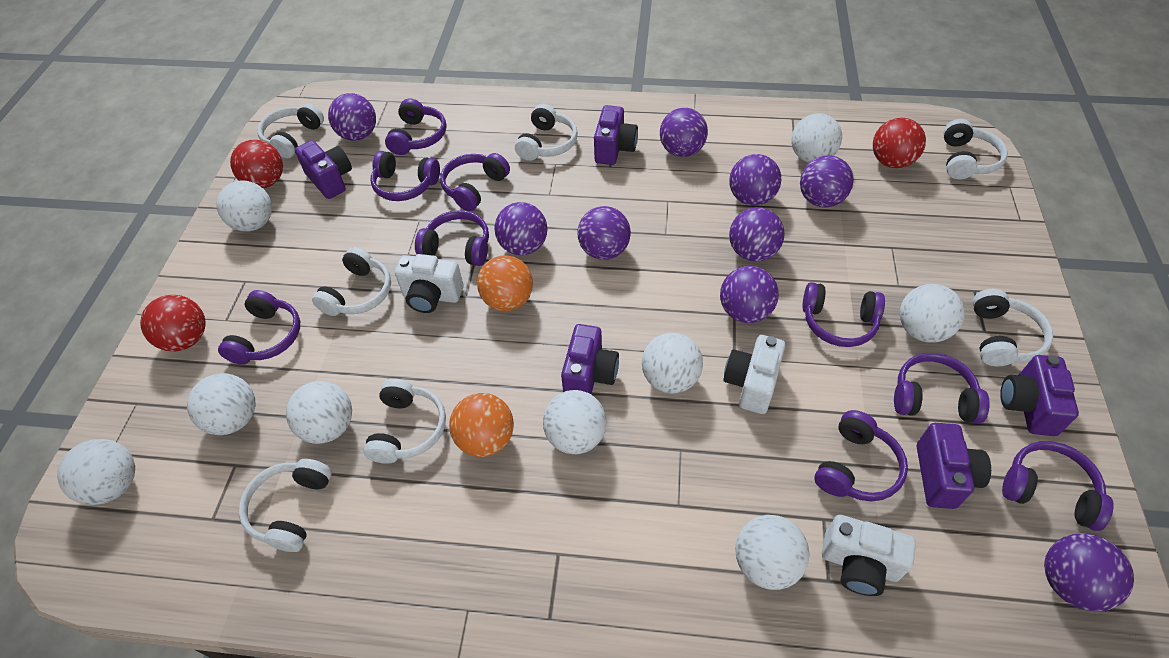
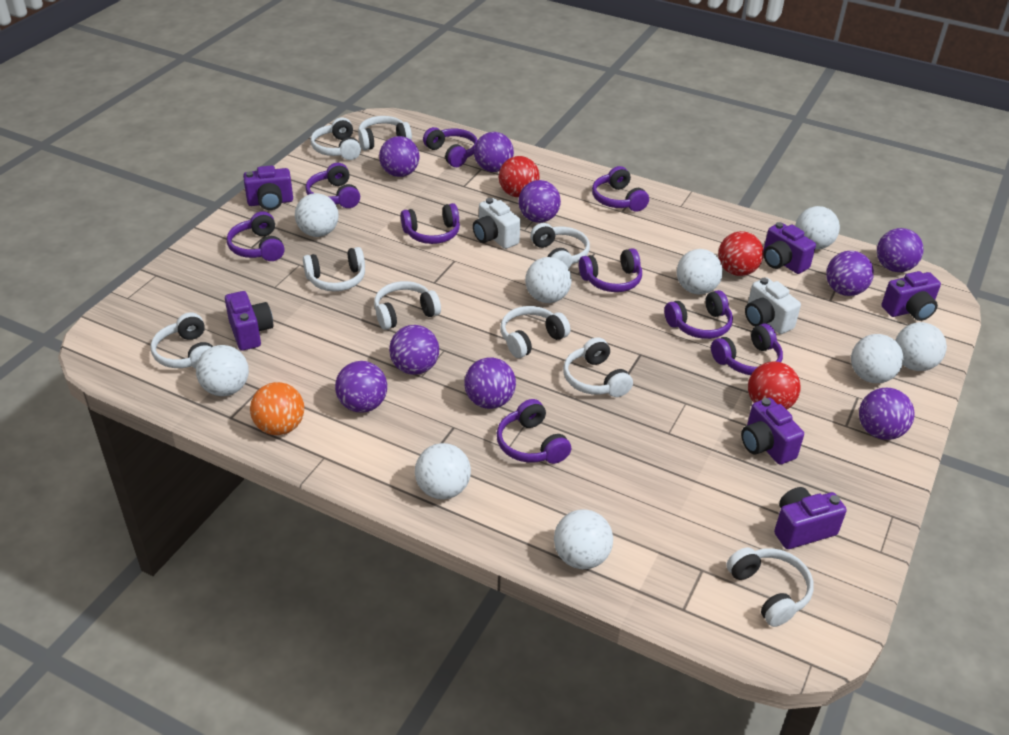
orange ball: [449,393,514,457] [477,255,533,311] = 2 -> [250,382,304,435] = 1
purple camera: [295,140,352,199] [561,324,619,394] [594,105,638,165] [917,423,991,509] [1000,355,1079,436] = 5 -> [225,291,273,351] [243,165,293,210] [741,398,804,465] [764,222,816,274] [774,487,847,549] [881,271,941,321] = 6
white camera: [395,254,463,313] [723,335,785,414] [822,515,916,596] = 3 -> [473,198,520,249] [745,278,801,334] = 2
white headphones: [239,459,332,552] [257,103,324,159] [312,247,391,316] [363,379,446,464] [515,104,578,161] [943,119,1008,179] [973,289,1053,366] = 7 -> [150,312,213,369] [303,247,365,291] [311,118,361,160] [358,116,412,150] [374,281,441,330] [500,306,570,358] [530,223,590,269] [563,337,633,397] [726,547,814,627] = 9

